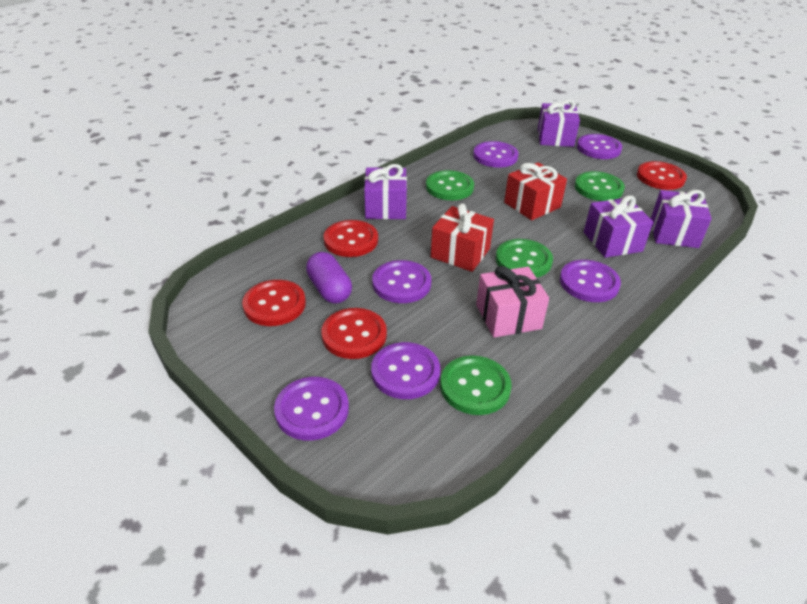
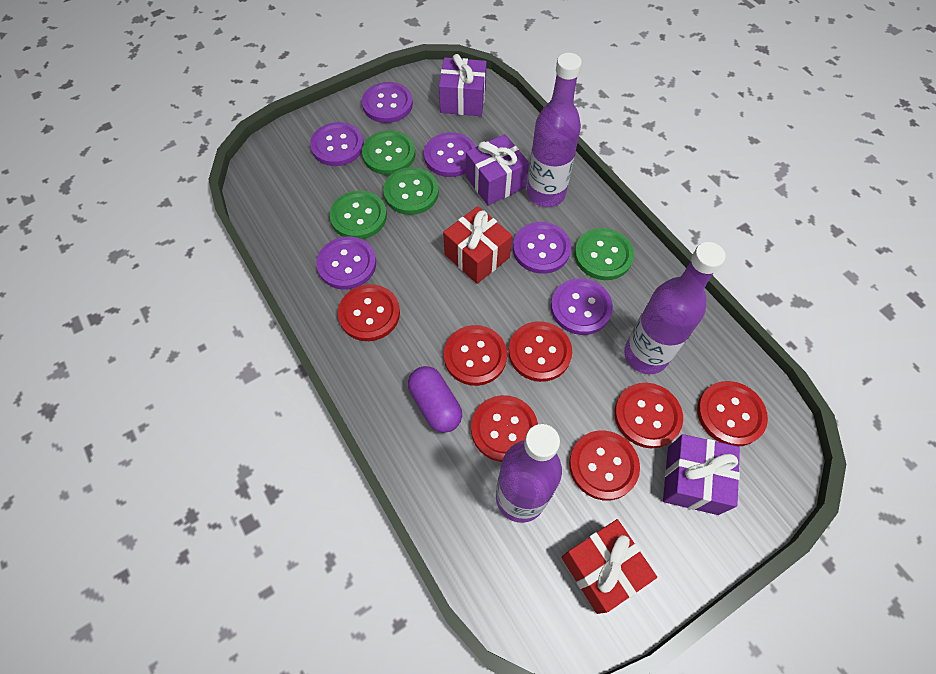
pink gift: [476,266,549,338] = 1 -> none = 0
purple bottle: none = 0 -> [496,424,562,523] [527,53,582,207] [624,242,726,374] = 3
purple gift: [364,164,407,219] [538,100,580,147] [584,195,653,258] [651,190,712,248] = 4 -> [439,54,487,116] [466,134,529,206] [663,434,740,515] = 3
red button: [242,280,306,326] [321,308,387,359] [324,220,378,257] [637,161,687,190] = 4 -> [338,284,400,341] [444,325,507,386] [471,395,538,462] [509,321,572,382] [569,430,640,501] [614,383,683,448] [697,381,768,447] = 7

